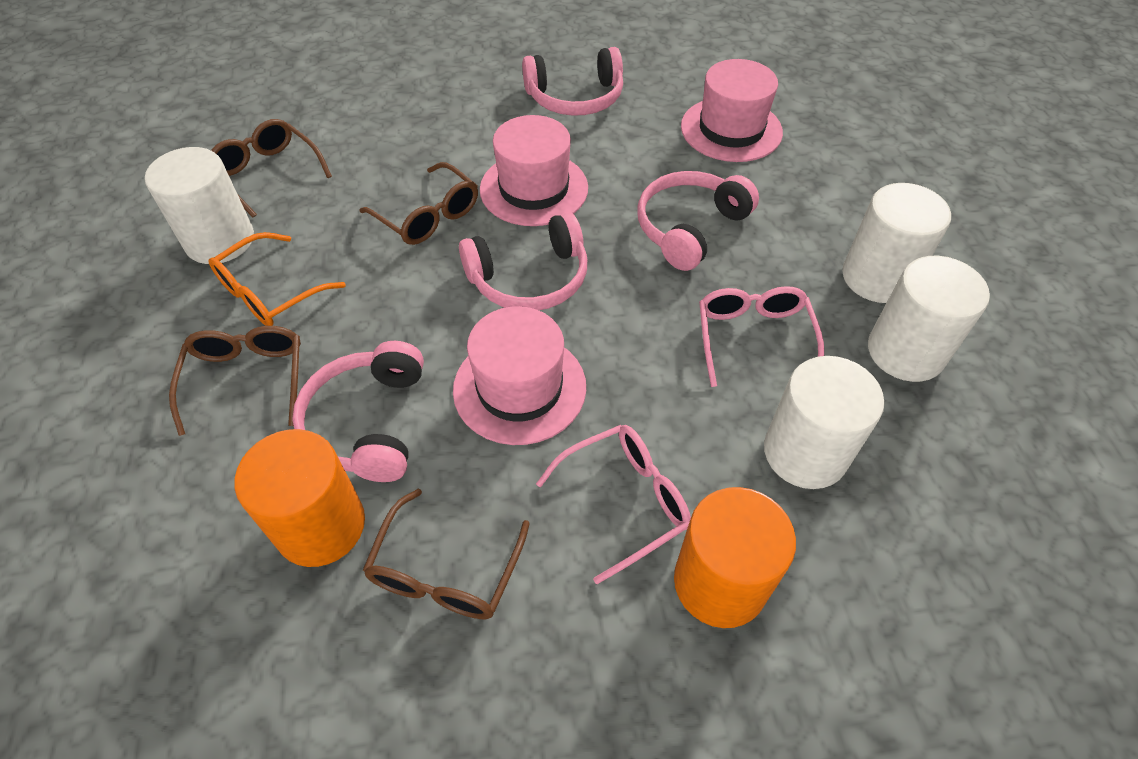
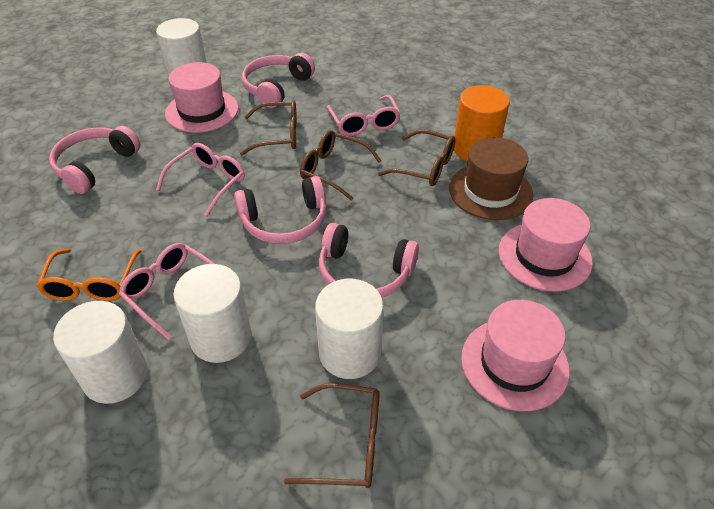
brown hat: none = 0 -> [449,137,533,220] = 1
orange cylinder: [235,429,365,567] [674,487,796,628] = 2 -> [454,85,510,161] = 1
pink glasses: [536,425,691,584] [699,286,824,387] = 2 -> [119,243,215,340] [156,143,245,216] [326,95,401,136] = 3

